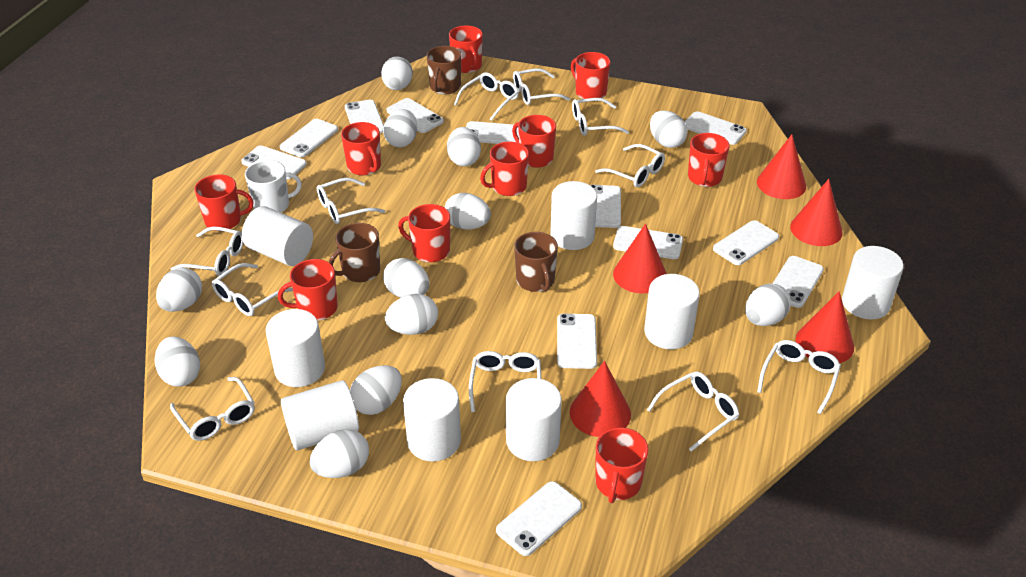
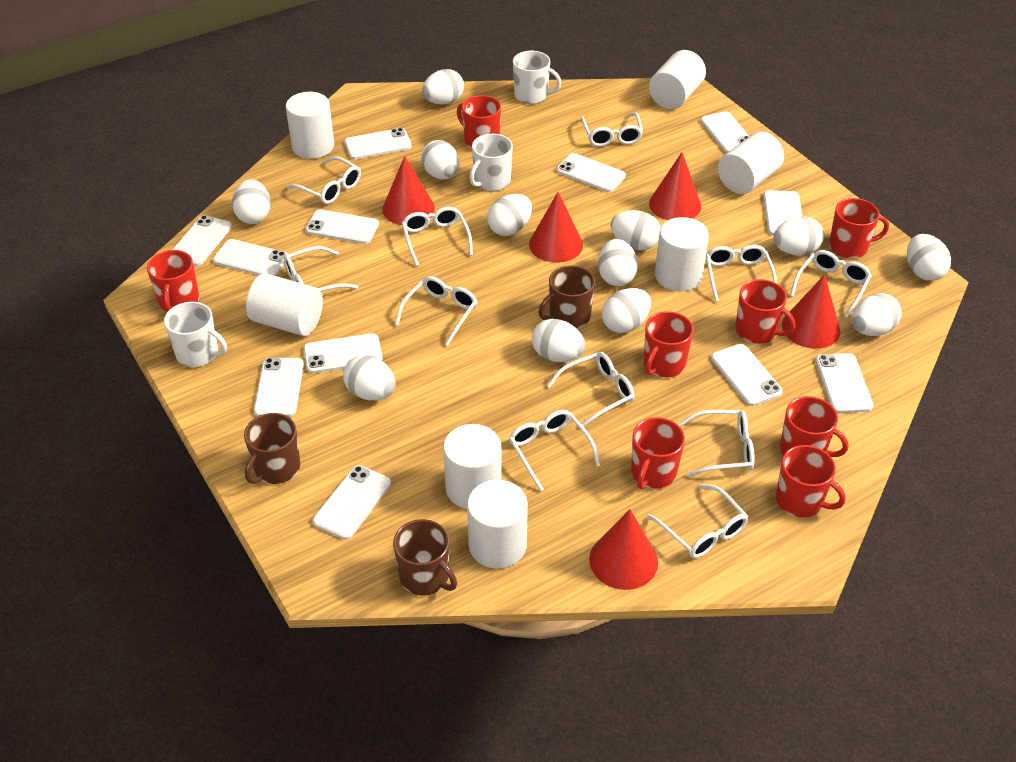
red mug: [195,174,254,231] [278,259,338,321] [341,122,381,175] [398,204,450,262] [449,26,483,73] [480,142,529,196] [512,115,556,168] [571,52,610,99] [595,427,649,503] [688,133,729,187] = 10 -> [147,250,199,312] [457,95,501,149] [631,417,685,489] [644,311,694,377] [735,279,795,344] [776,445,846,518] [780,396,848,457] [829,198,889,259] = 8
white cylinder: [242,206,313,266] [266,309,325,387] [281,380,359,450] [403,378,461,462] [506,378,562,461] [550,181,597,250] [644,274,700,349] [842,246,904,320] = 8 -> [246,273,323,336] [286,92,334,159] [443,424,502,509] [467,480,528,569] [649,50,706,109] [655,217,709,291] [718,132,784,194] = 7
white mug: [245,160,302,213] = 1 -> [164,302,227,367] [470,134,513,191] [513,51,561,104] = 3

